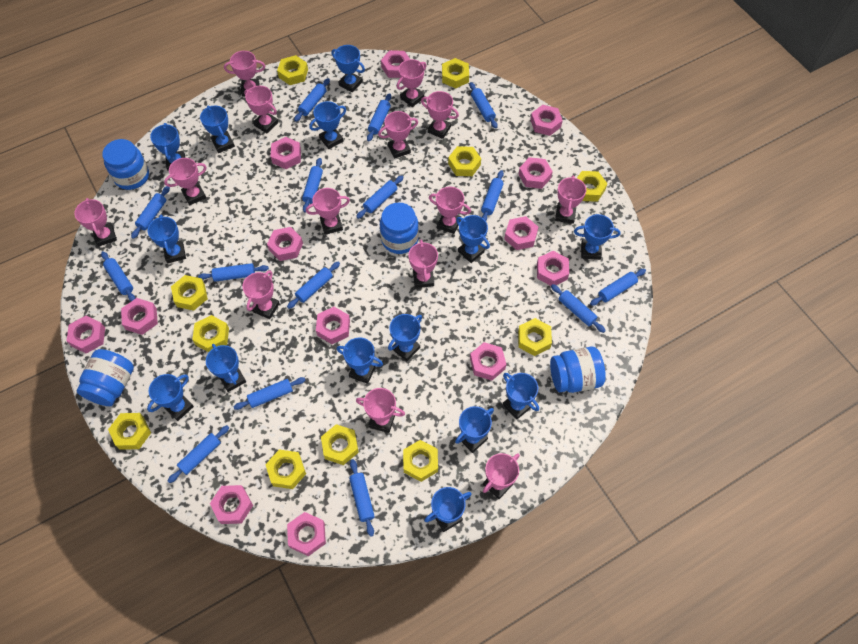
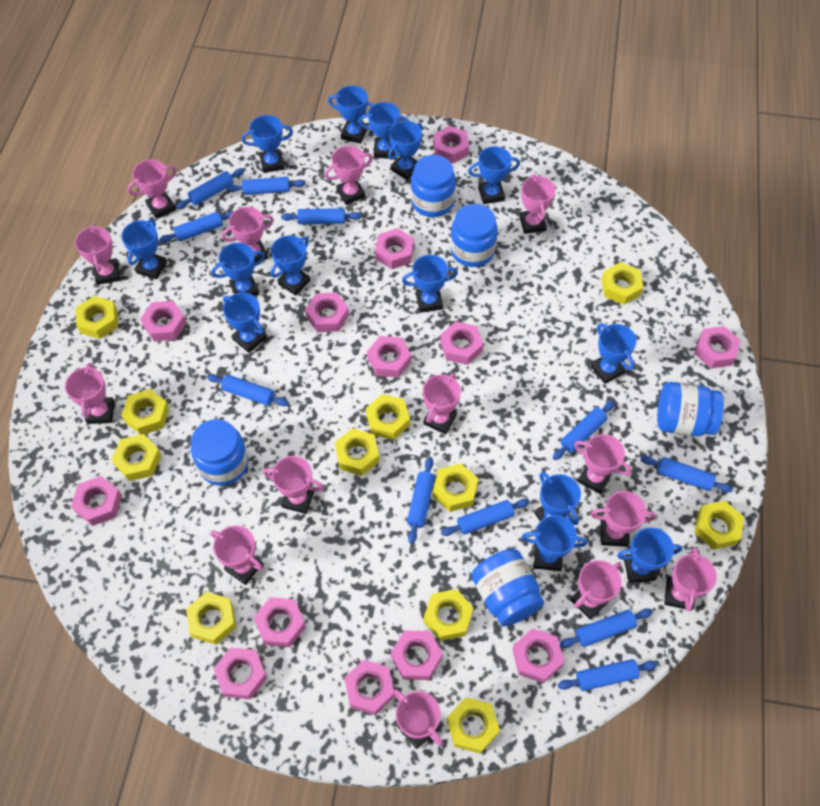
blue jar: [76,349,134,406] [102,139,149,190] [380,202,419,254] [550,347,606,393] = 4 -> [191,419,248,486] [411,155,456,217] [450,204,498,267] [472,549,544,627] [657,382,724,436] = 5
blue rolling pin: [101,251,136,301] [131,186,170,239] [168,425,229,483] [198,263,269,282] [234,377,306,410] [287,262,340,309] [294,78,330,122] [302,158,323,213] [349,459,375,537] [356,176,404,219] [367,93,391,142] [469,82,497,128] [481,170,504,221] [551,284,606,333] [590,269,646,306] = 15 -> [159,211,234,243] [176,168,245,209] [207,374,289,406] [226,177,306,195] [281,208,362,224] [407,457,435,544] [441,499,530,536] [553,401,615,460] [558,659,658,691] [560,609,653,648] [641,456,733,492] = 11

